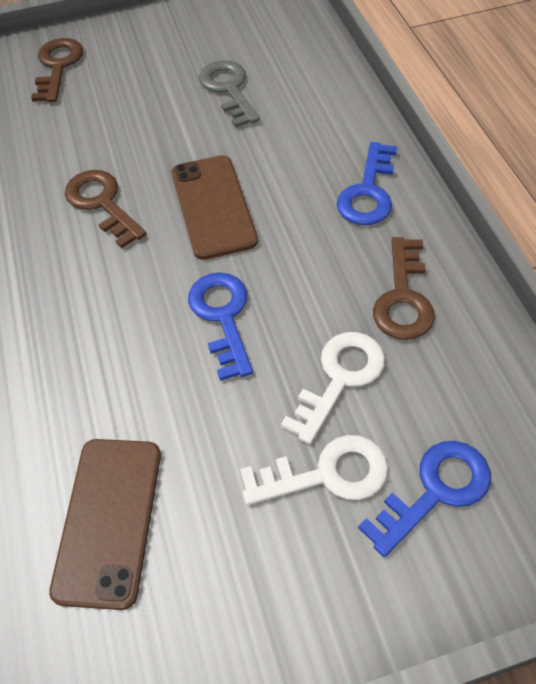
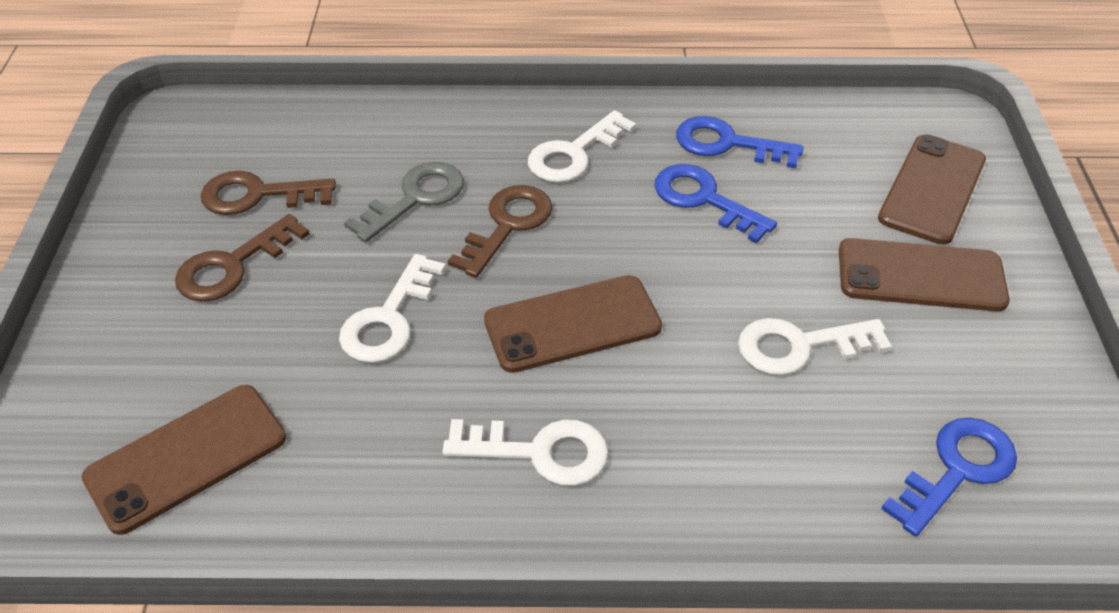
brown phone: [49,439,161,610] [172,155,258,260] = 2 -> [82,385,286,535] [484,275,662,373] [839,238,1010,312] [878,134,986,245] = 4
white key: [240,435,388,505] [281,332,385,444] = 2 -> [339,254,446,363] [442,419,609,486] [528,110,636,182] [738,318,892,375] = 4

